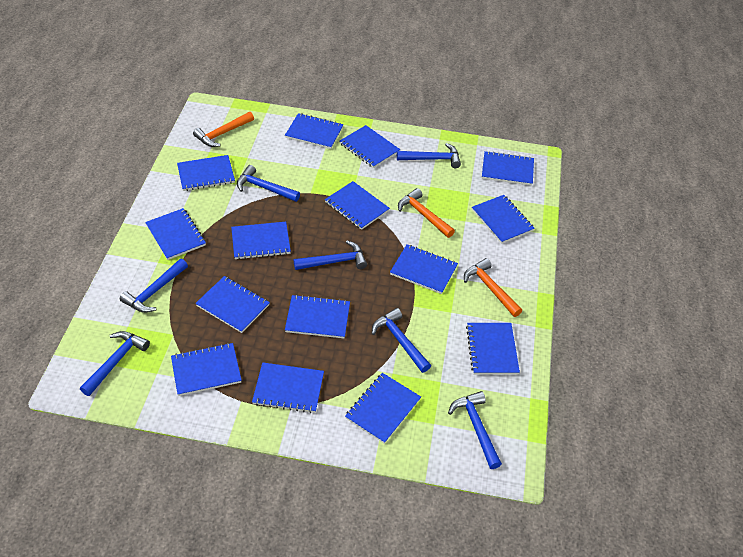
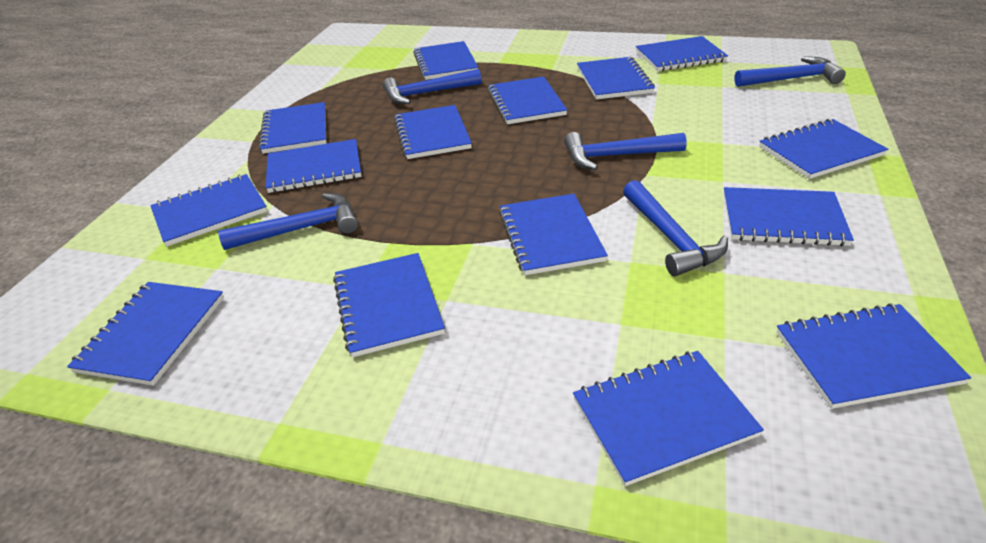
blue hammer: [80,331,150,396] [120,259,188,313] [237,165,300,202] [294,241,367,270] [372,308,431,373] [397,143,461,168] [448,391,502,469] = 7 -> [218,193,358,250] [383,69,482,104] [564,132,687,170] [623,180,728,276] [734,56,846,87] = 5
orange hammer: [193,112,254,147] [398,188,455,238] [464,258,522,317] = 3 -> none = 0

